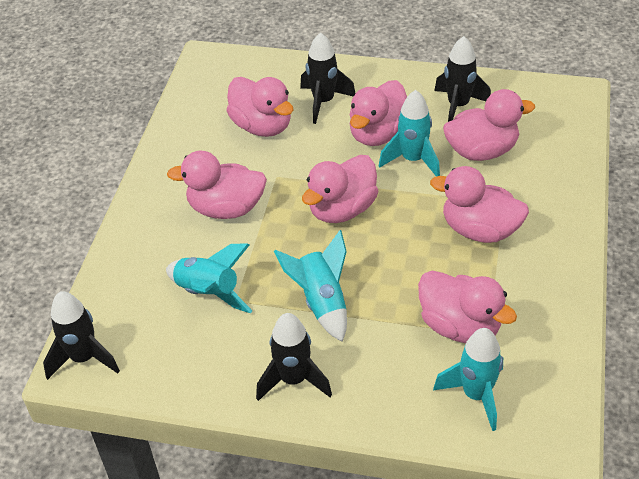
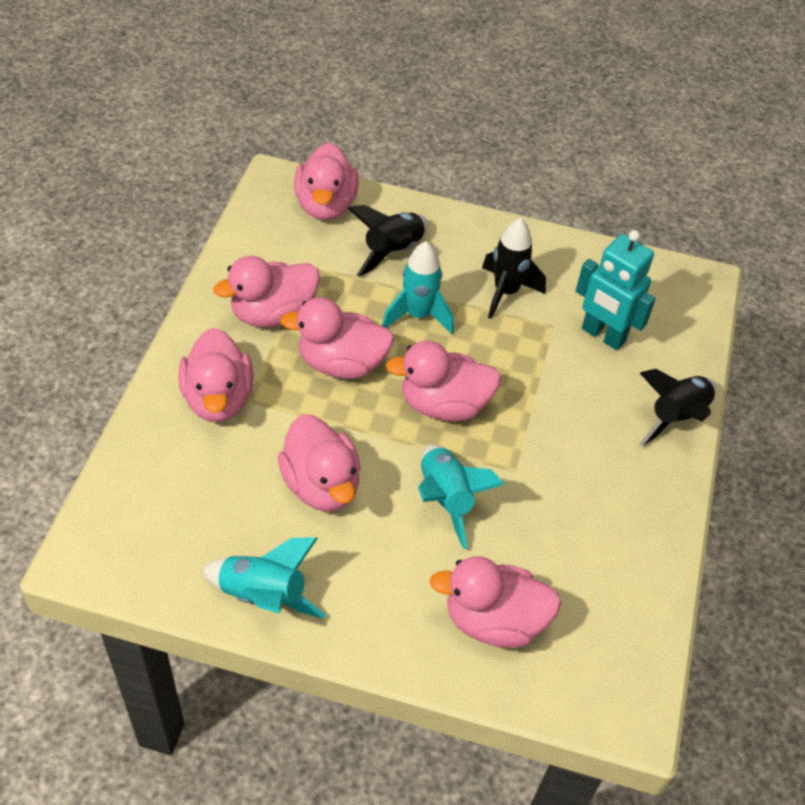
black rocket: [43,292,120,380] [256,313,332,401] [300,32,355,124] [434,36,491,122] = 4 -> [347,205,429,277] [482,218,546,319] [640,369,717,447] = 3
turquoise robot: none = 0 -> [576,230,656,350] = 1
turquoise rocket: [166,243,252,313] [274,230,347,342] [379,90,440,177] [433,328,503,431] = 4 -> [202,538,326,619] [382,241,454,334] [418,444,505,549] = 3

